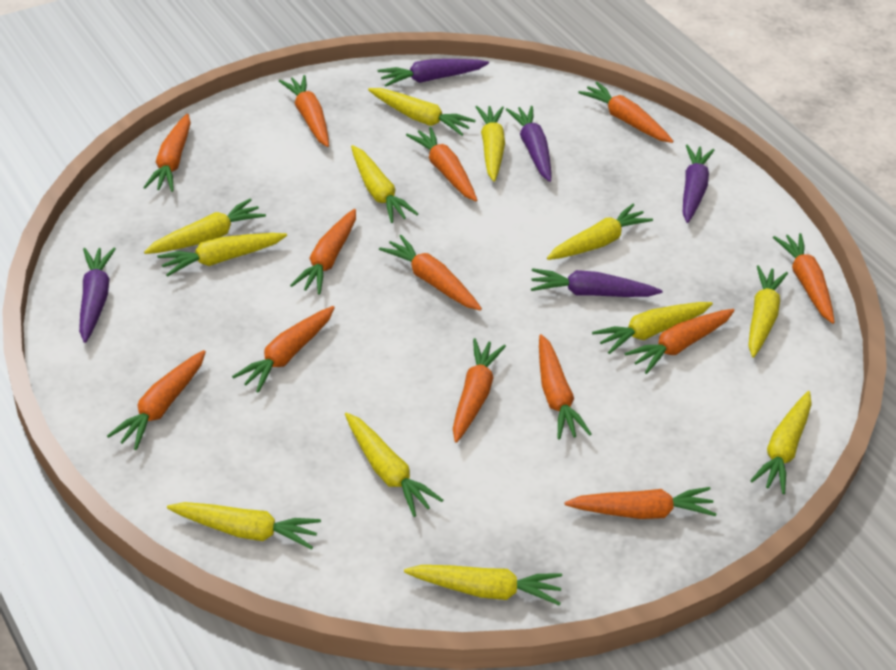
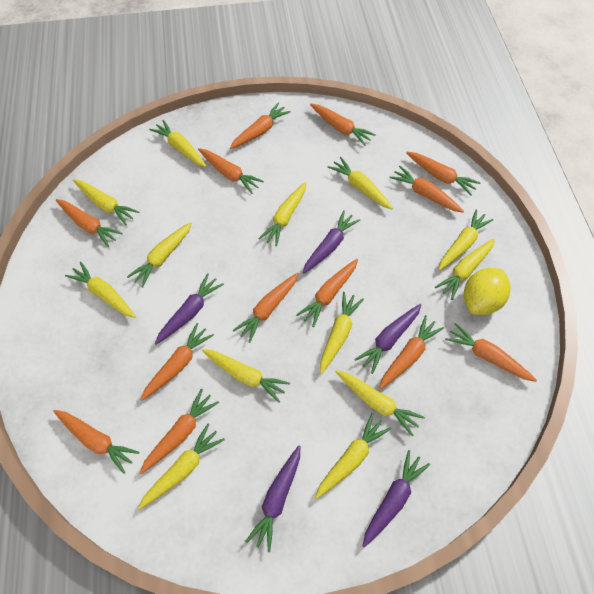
yellow carrot: [144,199,266,254] [157,233,287,277] [167,502,321,549] [345,413,443,517] [351,145,418,223] [368,88,476,136] [404,565,562,606] [476,106,505,182] [547,204,653,260] [592,302,713,354] [748,265,788,358] [750,391,812,494] = 12 -> [65,262,136,318] [73,179,139,225] [127,222,192,287] [138,424,225,510] [149,120,207,167] [202,349,290,403] [258,182,306,247] [315,413,391,499] [320,292,364,374] [328,157,393,209] [335,370,425,436] [435,238,495,300] [438,209,494,271] = 13
yellow lemon: none = 0 -> [464,268,510,315] = 1

